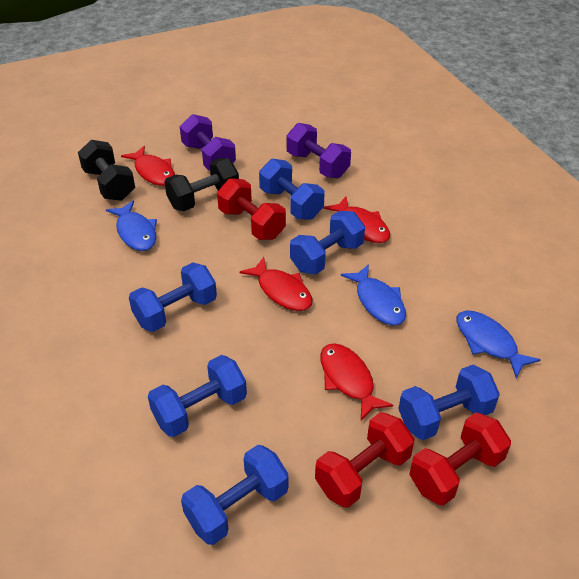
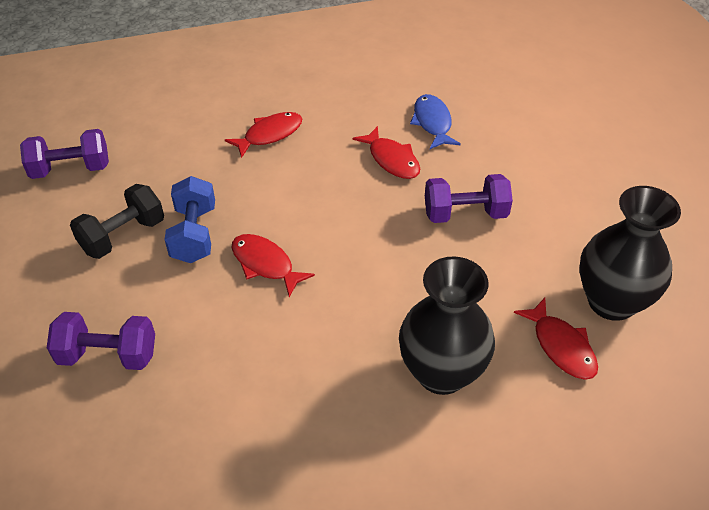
black dumbbell: [78,140,135,201] [165,158,239,211] = 2 -> [70,184,164,259] = 1
black vase: none = 0 -> [399,256,495,395] [579,186,681,321] = 2
blue dumbbell: [129,263,217,332] [148,355,247,437] [181,445,289,545] [259,159,324,220] [290,211,365,275] [398,365,500,440] = 6 -> [165,176,215,263] = 1
blue fish: [106,201,157,251] [341,264,406,326] [456,310,541,378] = 3 -> [410,94,461,149] = 1
purple dumbbell: [180,114,236,170] [287,123,351,178] = 2 -> [20,129,109,179] [47,312,155,370] [425,174,513,223] = 3
red dumbbell: [217,178,286,240] [315,412,414,508] [409,412,511,506] = 3 -> none = 0

